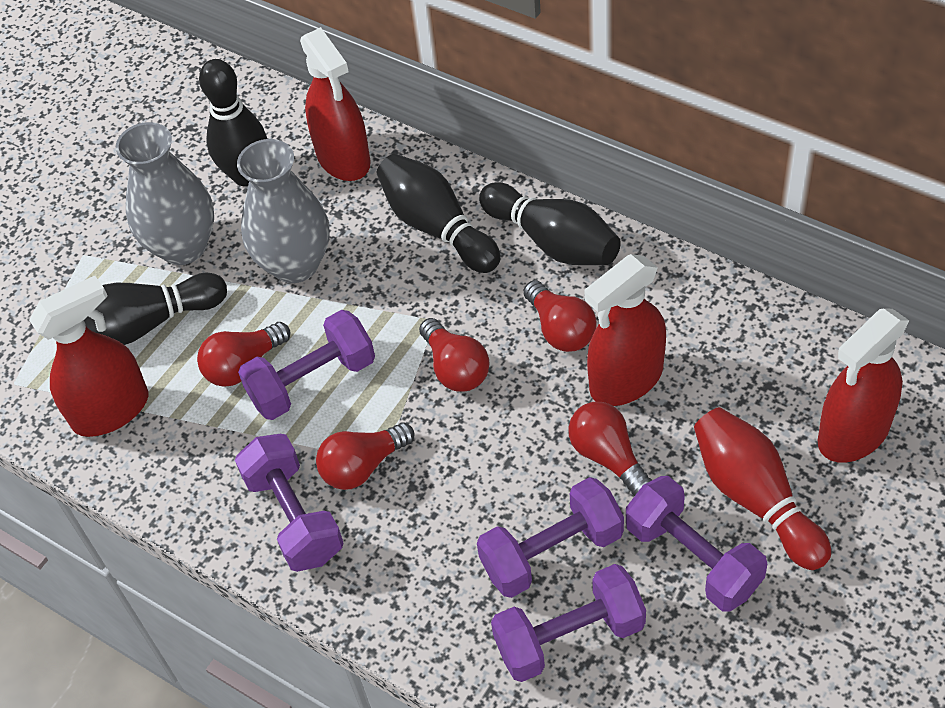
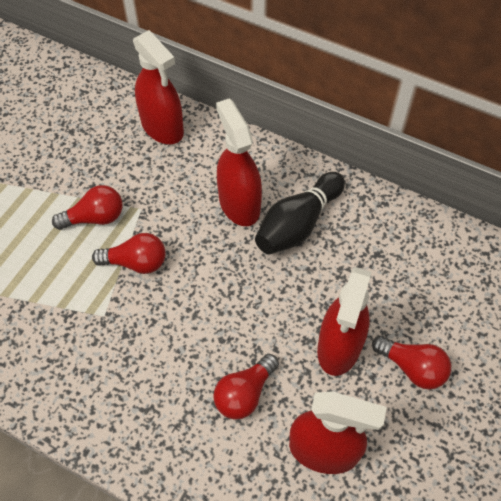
black bowling pin: [84,273,227,345] [199,59,267,186] [377,154,501,273] [479,182,621,265] = 4 -> [255,172,345,255] = 1
grey vase: [116,122,214,265] [237,139,329,283] = 2 -> none = 0
purple dumbbell: [235,434,344,572] [238,310,375,420] [477,477,624,598] [491,564,646,682] [626,476,767,612] = 5 -> none = 0
red bowling pin: [694,407,831,570] = 1 -> none = 0
red light bulb: [197,322,290,387] [316,422,414,490] [419,318,489,392] [523,280,596,352] [568,402,652,496] = 5 -> [52,185,122,230] [92,233,166,274] [213,354,279,420] [372,336,451,390] = 4

